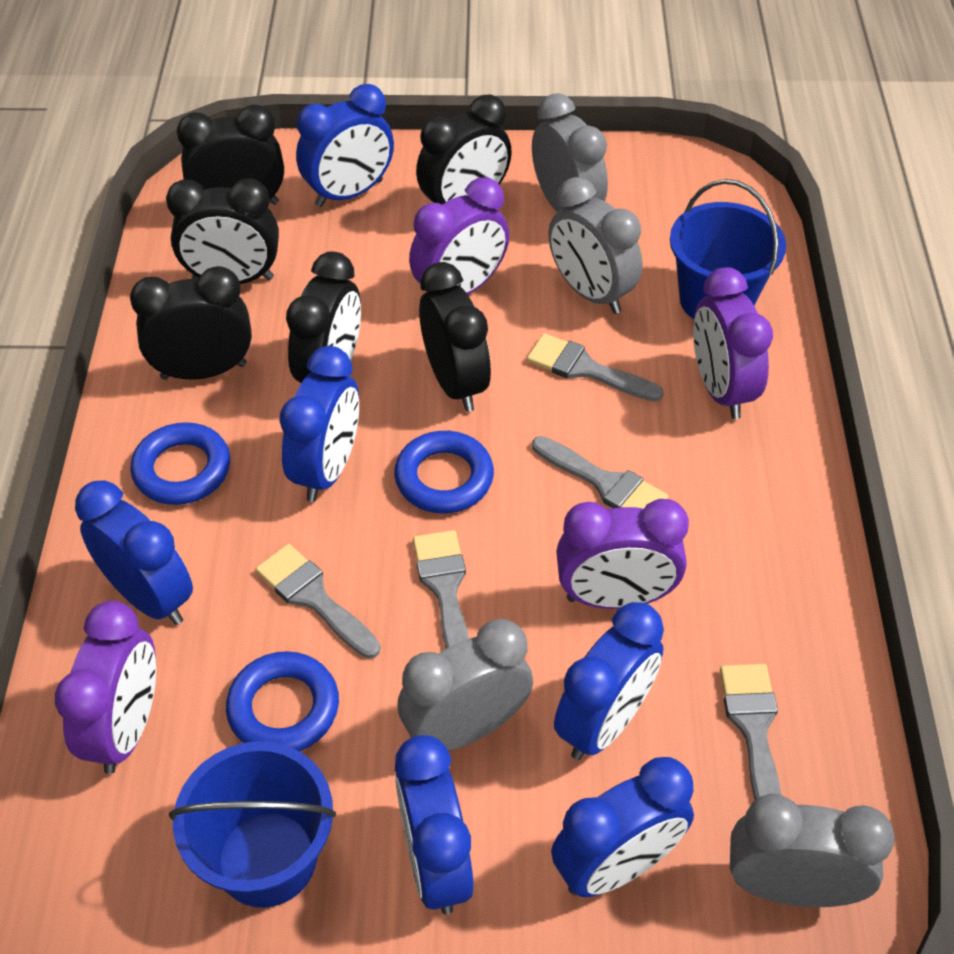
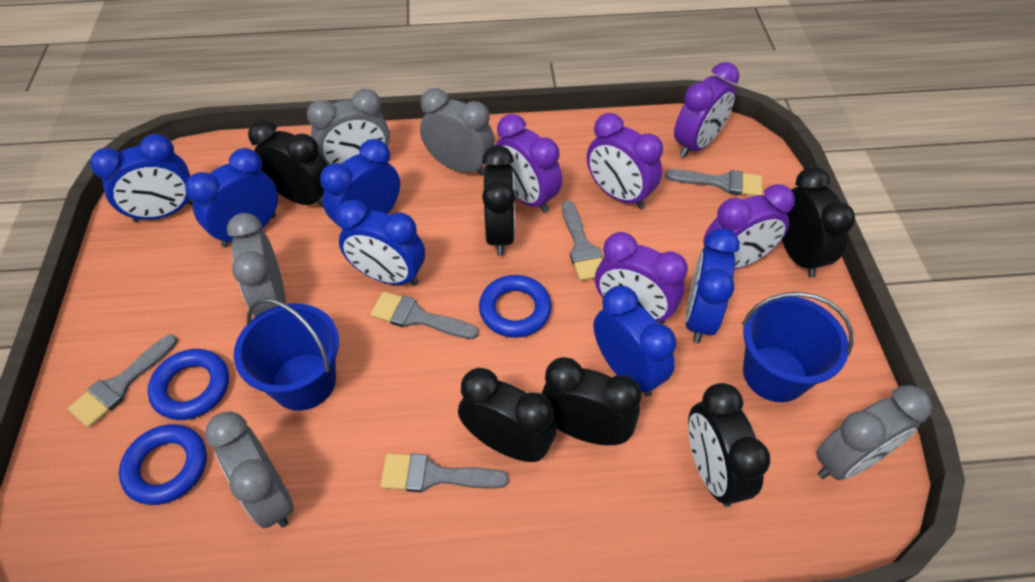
grey clock: [397,619,533,751] [532,93,608,212] [548,177,643,314] [730,793,895,907] = 4 -> [205,411,294,529] [227,213,286,317] [307,89,390,165] [420,88,495,176] [816,385,932,480] = 5
purple clock: [55,601,156,774] [409,177,509,295] [556,499,689,609] [693,267,773,419] = 4 -> [495,114,562,213] [587,113,663,209] [595,232,688,324] [674,62,739,158] [703,184,795,269] = 5

